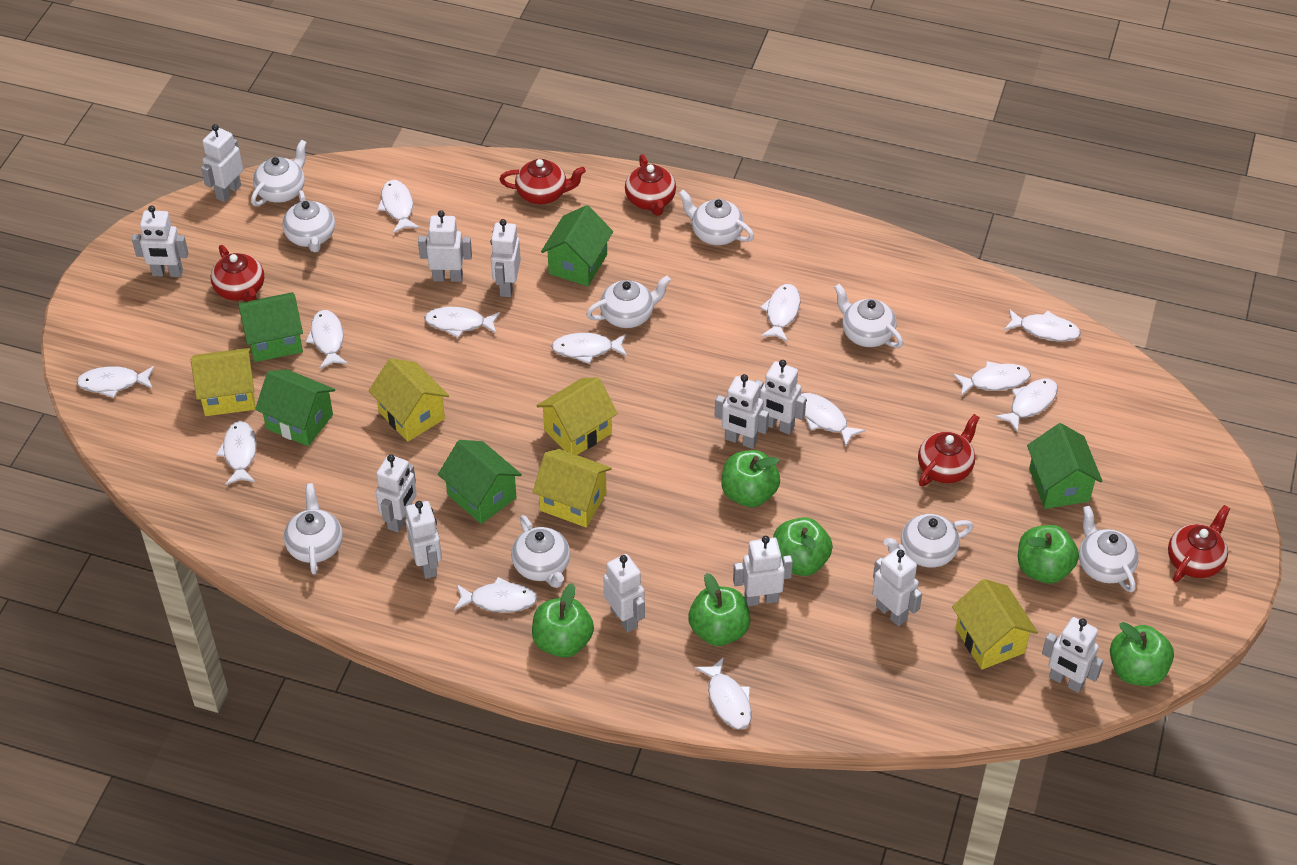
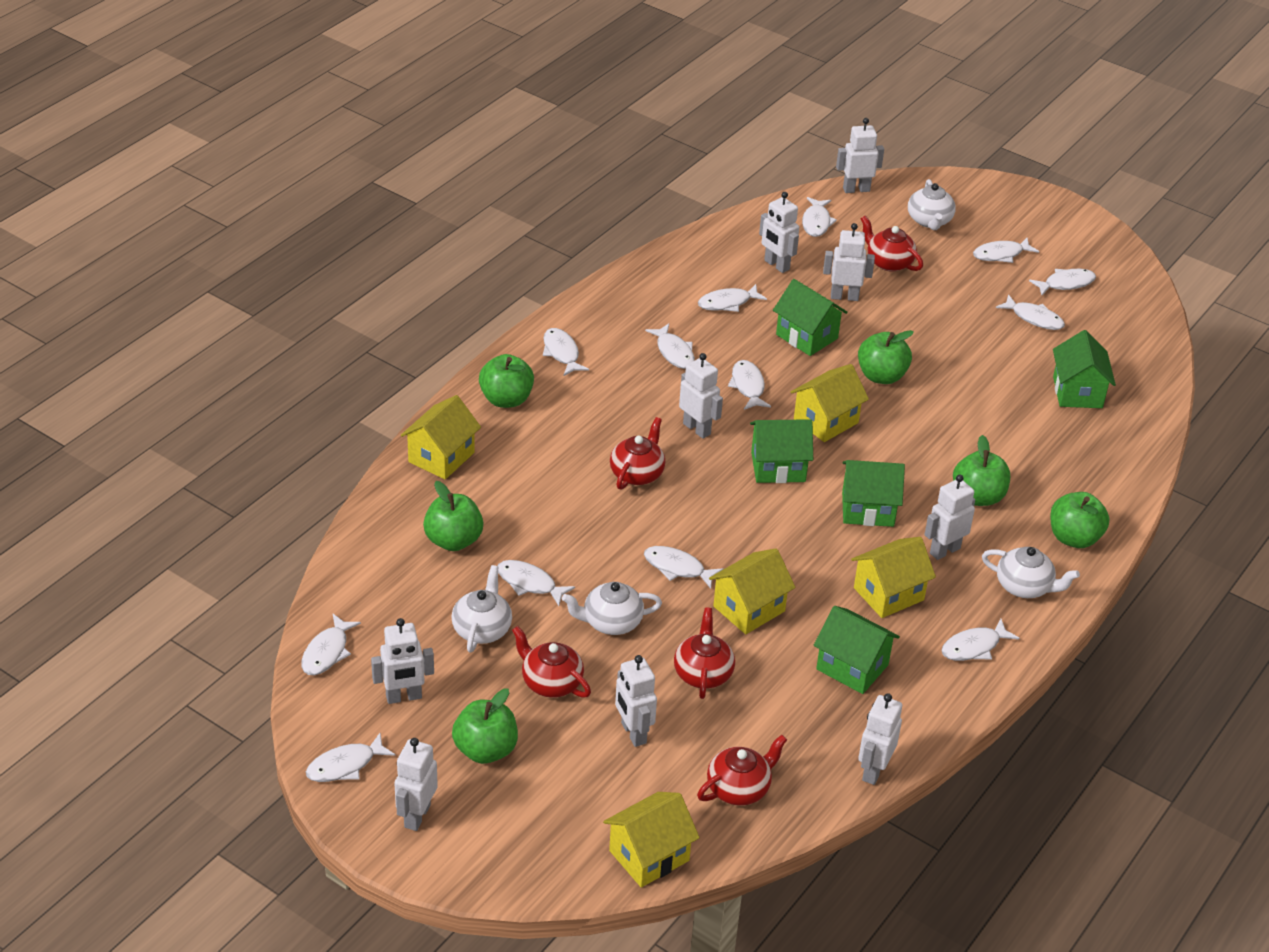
white robot: [132,205,188,277] [201,124,243,202] [376,454,417,533] [406,501,442,579] [418,210,472,282] [491,219,521,297] [603,554,645,632] [715,374,769,449] [733,536,793,606] [755,360,806,435] [872,548,922,626] [1042,617,1104,693] = 12 -> [371,618,434,704] [394,738,438,831] [615,655,657,747] [679,353,723,439] [759,192,799,273] [823,223,875,301] [836,118,884,193] [858,693,902,785] [924,474,975,560] = 9
white teapot: [251,140,307,206] [282,190,335,253] [284,483,343,575] [511,515,570,588] [586,275,671,328] [679,190,754,245] [834,284,903,348] [884,514,974,568] [1079,505,1139,593] = 9 -> [452,565,512,653] [562,582,662,635] [908,179,956,230] [982,547,1080,598] = 4

